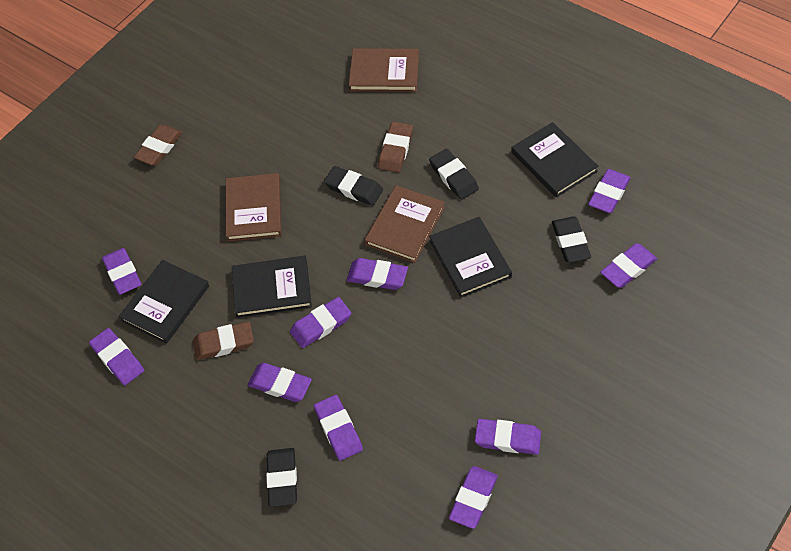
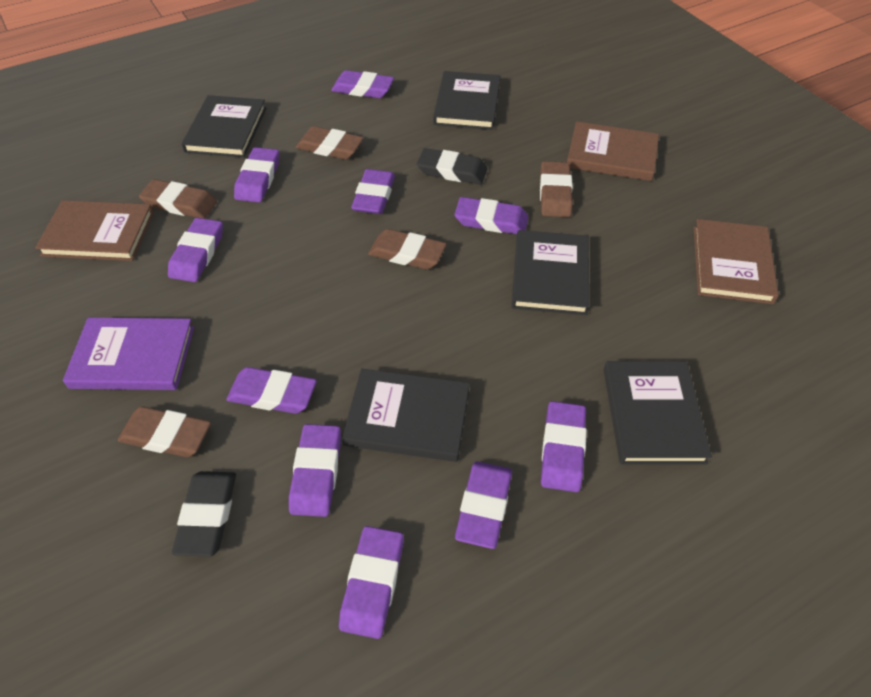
black book: [119,260,209,344] [232,256,312,318] [429,217,512,298] [511,122,598,197] = 4 -> [182,95,266,158] [342,369,470,462] [433,71,500,130] [511,230,589,315] [604,361,712,465] = 5
black eraser: [266,448,297,507] [324,166,383,206] [429,149,479,200] [552,216,591,263] = 4 -> [172,471,236,557] [417,148,487,185] = 2
brown eraser: [134,124,183,165] [193,321,254,360] [378,122,413,172] = 3 -> [118,406,211,457] [139,179,217,219] [296,126,364,160] [368,229,447,270] [540,161,573,217] = 5
purple book: none = 0 -> [63,318,194,390] = 1

